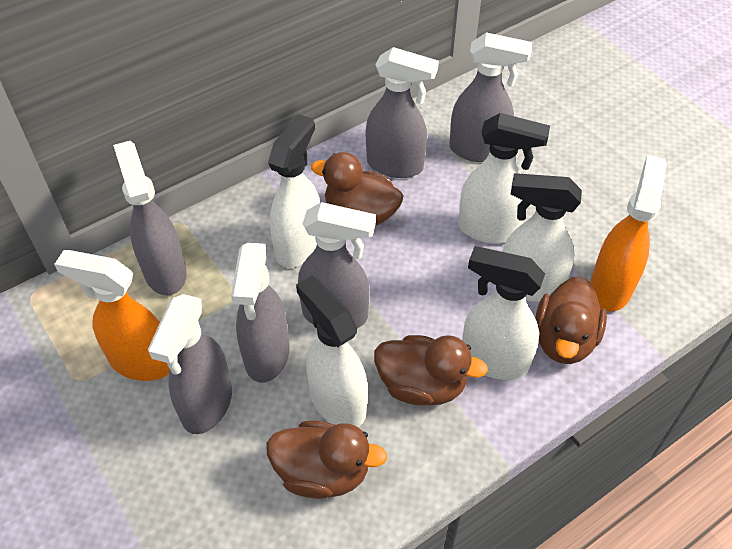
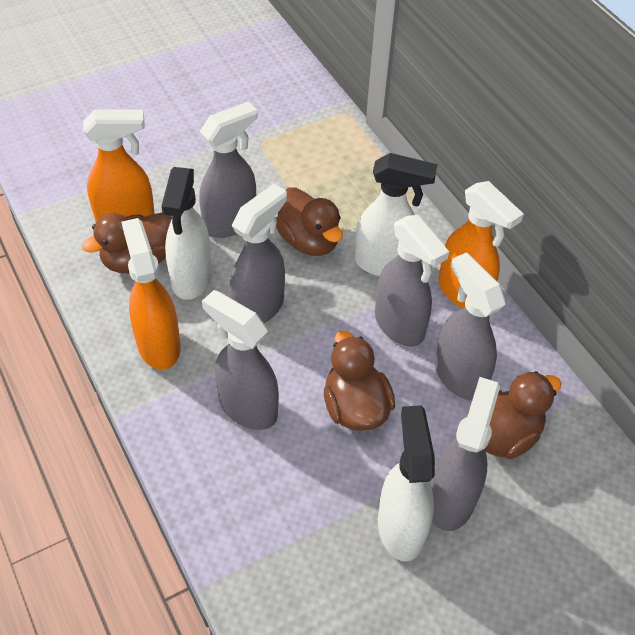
orange spray bottle: [54,250,170,381] [590,155,667,312] = 2 -> [83,109,155,222] [122,218,181,370] [438,181,524,308] = 3
white spray bottle: [268,114,320,268] [296,276,368,427] [458,113,550,244] [462,246,545,380] [502,173,582,302] = 5 -> [161,167,212,300] [355,153,437,276] [378,405,435,561] = 3

